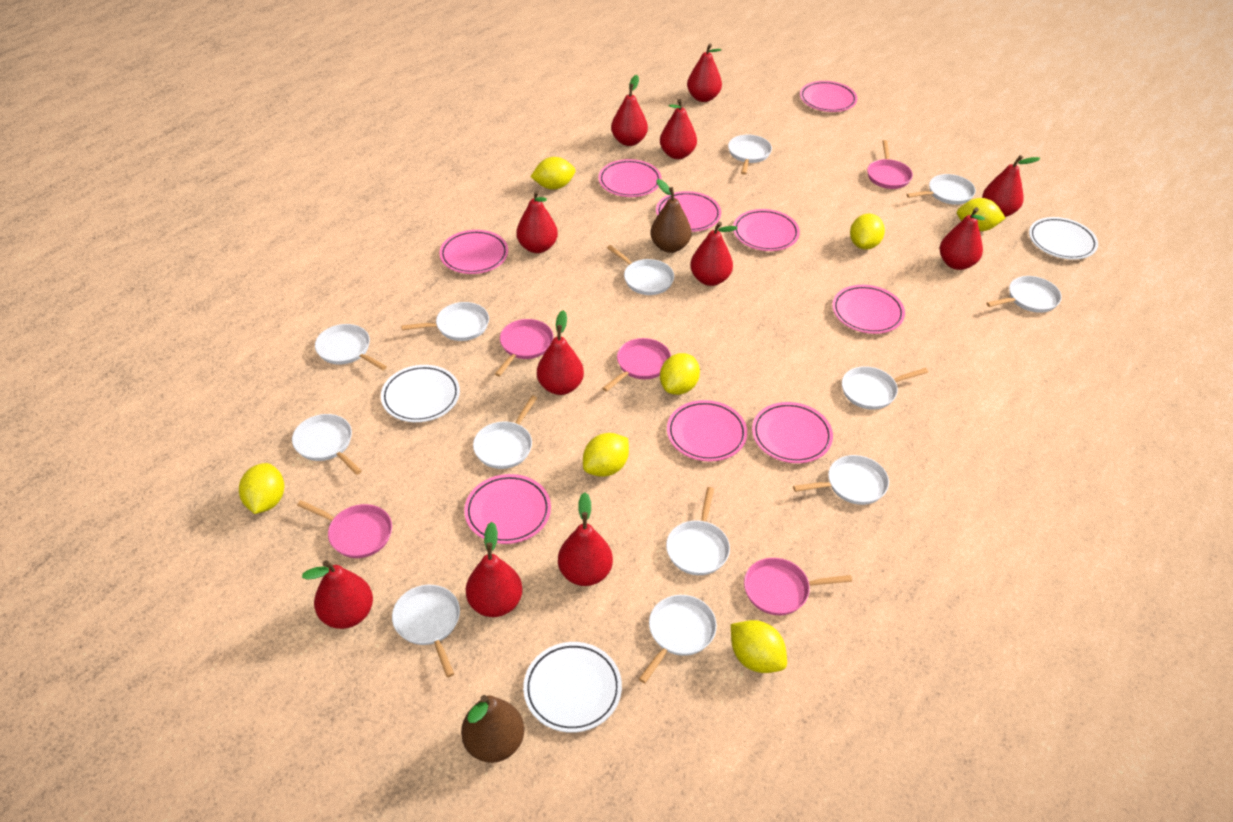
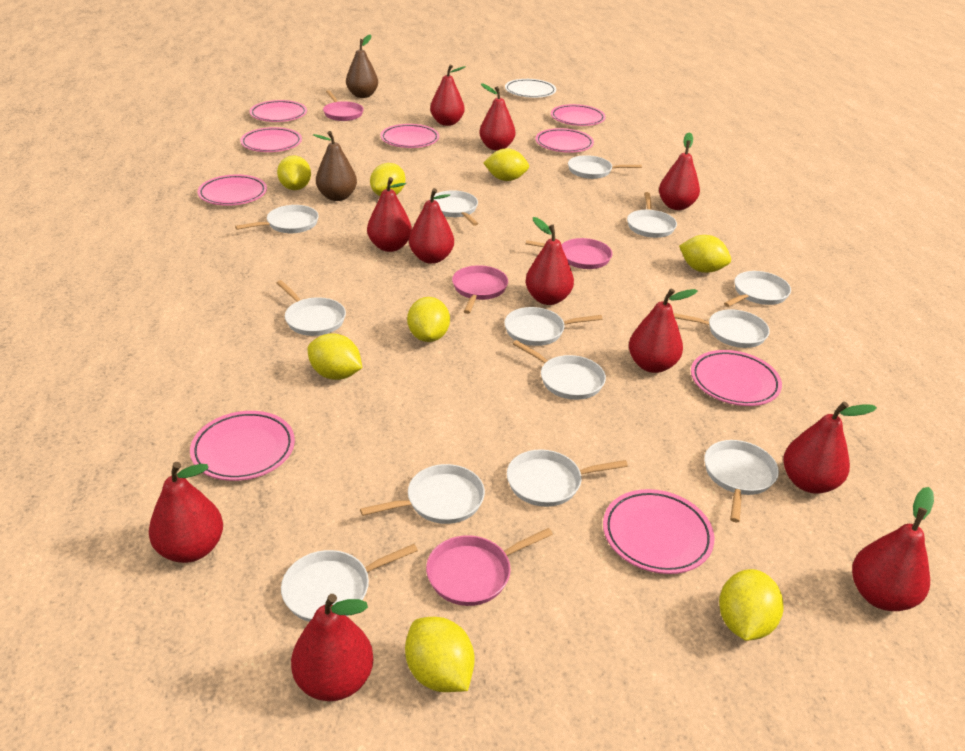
pink pan: [297,500,392,558] [495,319,553,377] [602,338,671,392] [744,558,852,615] [867,140,913,189] = 5 -> [323,90,364,121] [426,528,553,606] [452,265,508,314] [526,238,612,269] = 4
white plate: [381,365,460,422] [523,642,622,733] [1029,217,1098,260] = 3 -> [505,79,556,98] = 1
yellow lemon: [239,463,284,514] [531,157,575,190] [583,433,629,477] [660,353,700,395] [731,620,787,673] [850,213,885,250] [957,198,1006,231] = 7 -> [277,155,311,190] [307,333,362,380] [370,163,405,196] [405,617,475,692] [407,297,450,342] [484,148,529,181] [679,235,731,273] [719,569,783,641] = 8

